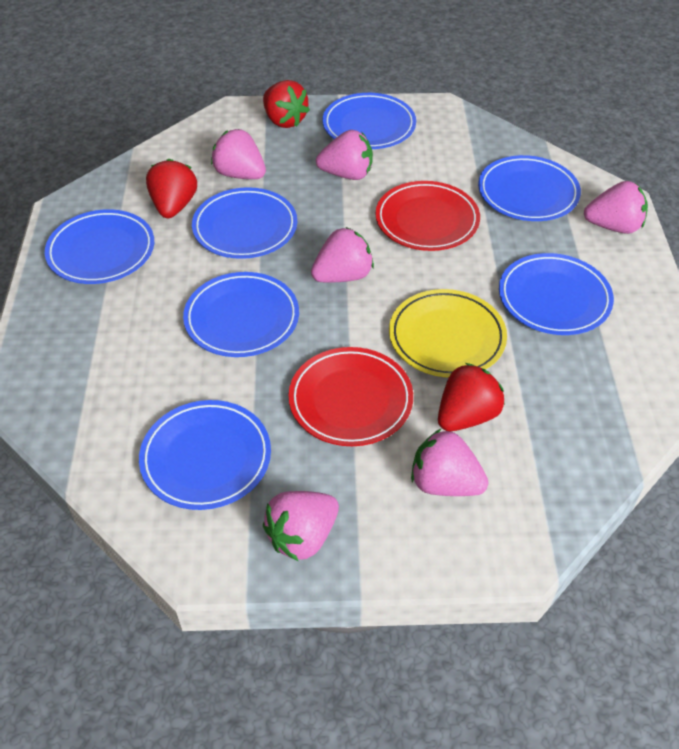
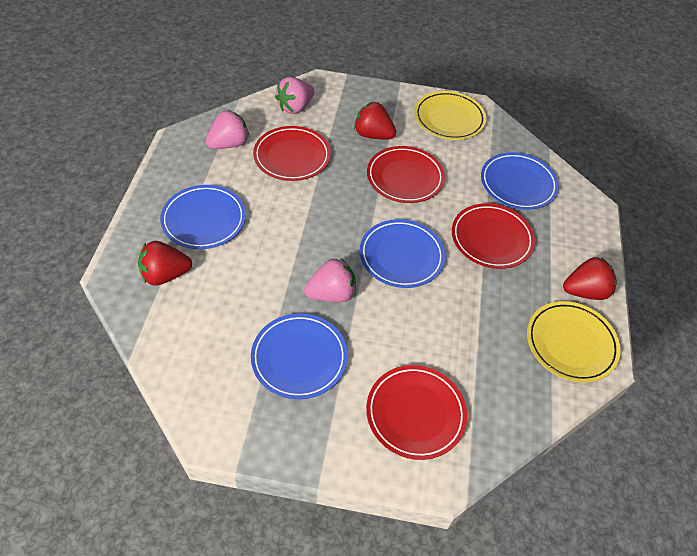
blue plate: [45,209,154,284] [139,400,271,510] [183,272,299,357] [192,187,297,259] [323,93,416,149] [478,155,581,221] [499,253,614,335] = 7 -> [160,185,246,249] [251,313,348,399] [360,219,445,288] [481,152,559,210] = 4
pink strawberry: [211,129,266,179] [263,491,339,562] [311,227,374,283] [316,130,373,180] [411,428,489,496] [584,181,648,234] = 6 -> [206,110,249,149] [275,77,314,114] [304,258,356,302] = 3
red plate: [289,347,413,446] [375,181,480,251] = 2 -> [253,126,331,181] [366,365,467,460] [367,146,445,203] [452,203,535,269] = 4
yellow plate: [389,289,507,377] = 1 -> [414,91,486,140] [527,301,621,383] = 2

